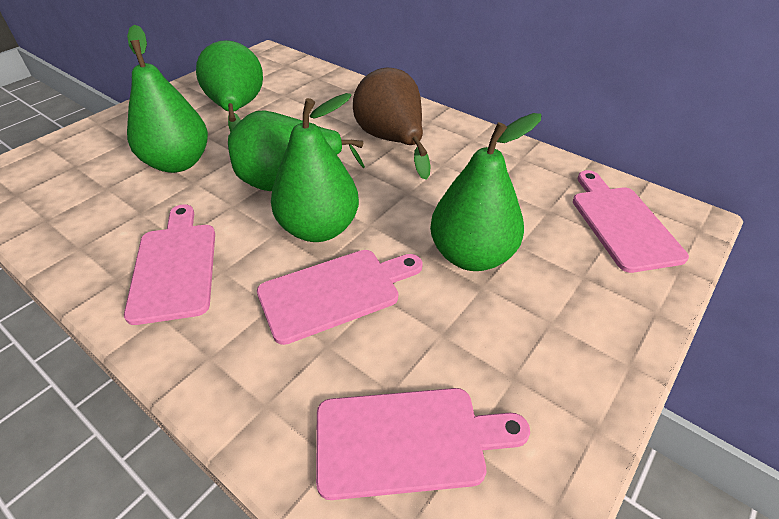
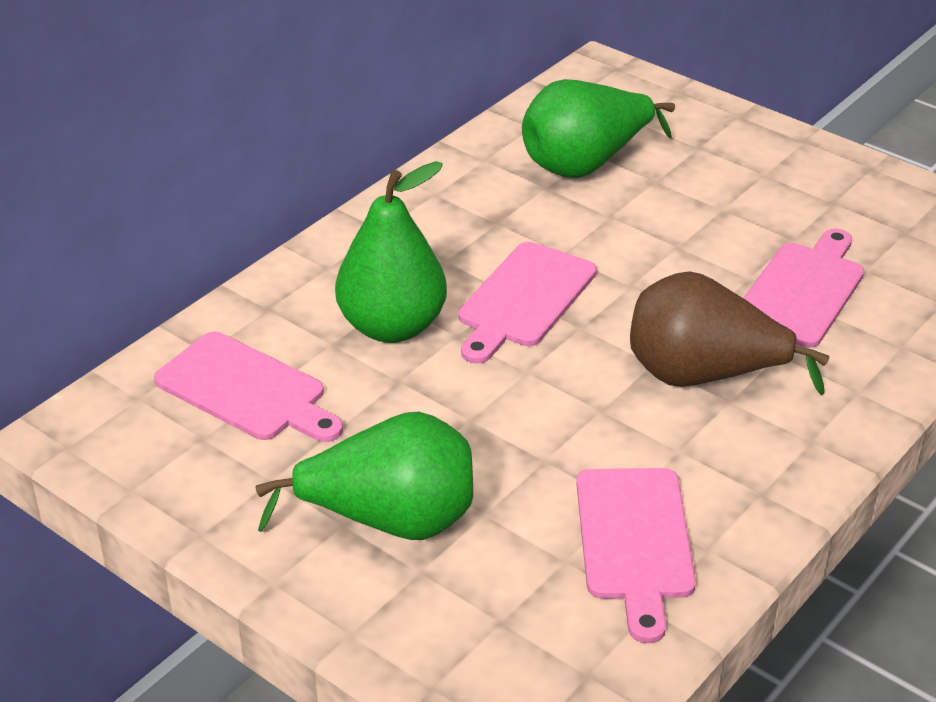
green pear: [127,25,208,173] [196,40,263,133] [228,110,365,191] [271,93,359,242] [430,113,541,271] = 5 -> [256,412,473,540] [335,161,447,343] [522,79,675,178] = 3

